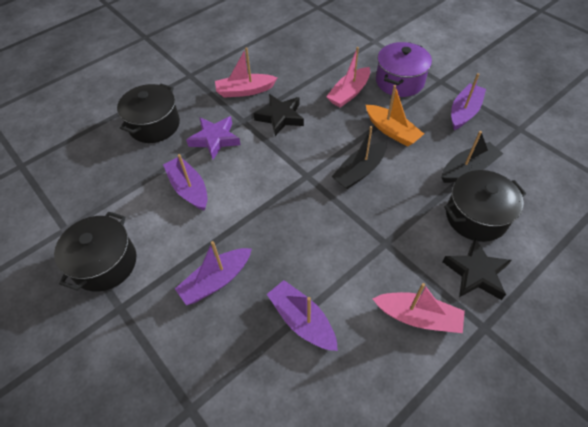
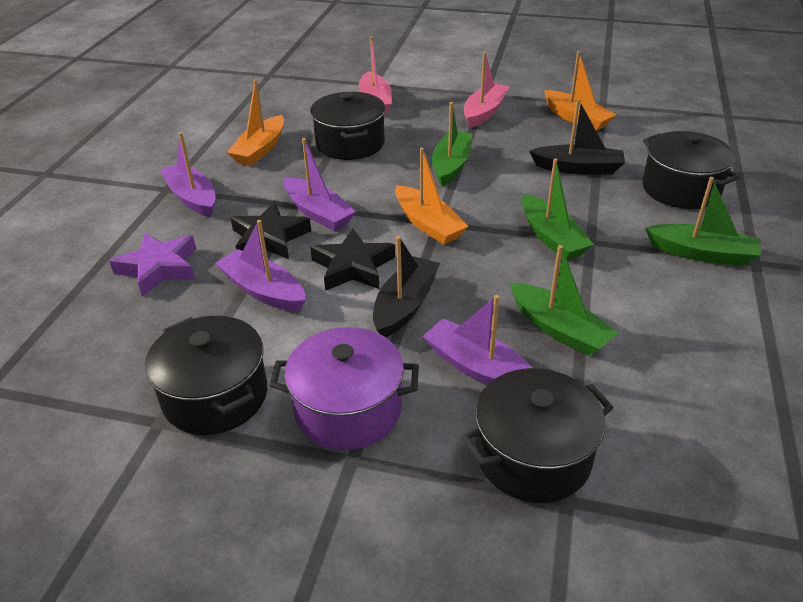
black pot: [54,212,136,292] [117,83,180,143] [444,170,526,242] = 3 -> [145,316,267,435] [310,92,386,160] [462,368,614,503] [642,131,740,209] = 4
green boat: none = 0 -> [432,102,472,187] [510,245,619,356] [522,158,594,260] [645,177,761,266] = 4
orange boat: [366,85,424,147] = 1 -> [227,79,284,166] [395,147,469,244] [544,51,616,131] = 3
pink boat: [215,47,277,98] [326,47,370,108] [372,283,465,333] = 3 -> [359,36,392,115] [464,52,509,128] = 2

